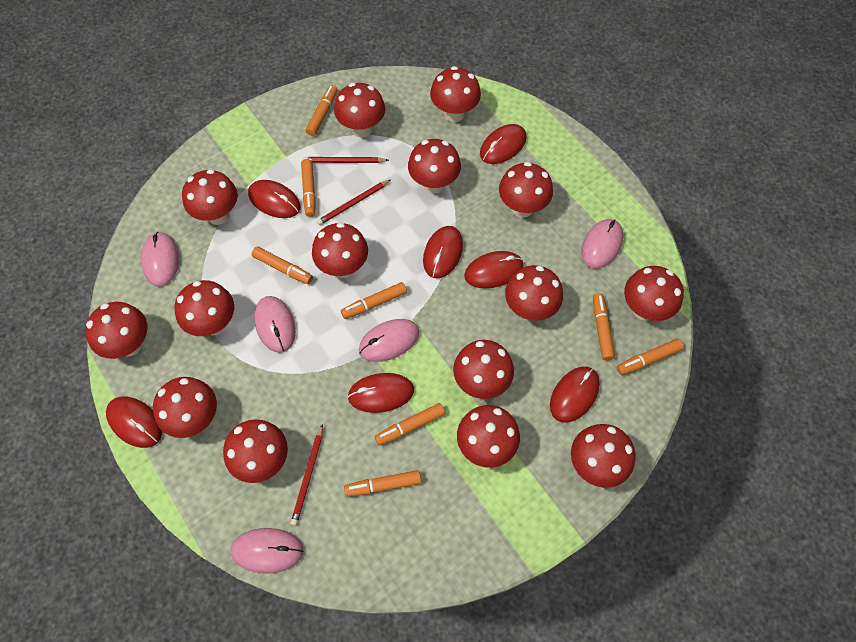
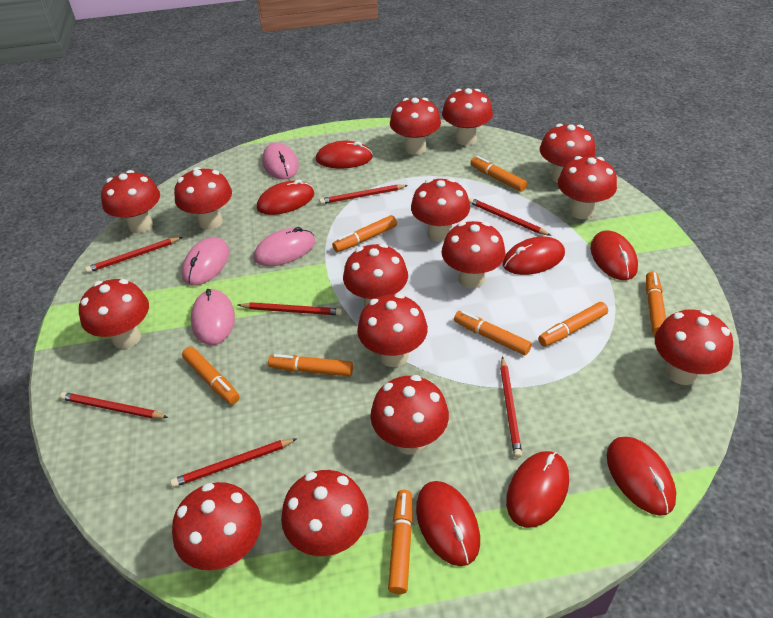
pink mouse: [141,232,179,287] [231,528,304,574] [254,296,296,353] [359,319,419,362] [582,219,623,269] = 5 -> [181,237,229,286] [191,289,235,345] [254,227,315,266] [262,142,299,180] = 4
red pencil: [291,424,323,526] [303,157,389,163] [317,179,391,225] = 3 -> [60,392,168,419] [85,237,182,273] [170,439,296,487] [238,302,342,315] [319,185,408,204] [469,198,551,236] [500,356,522,458] = 7

